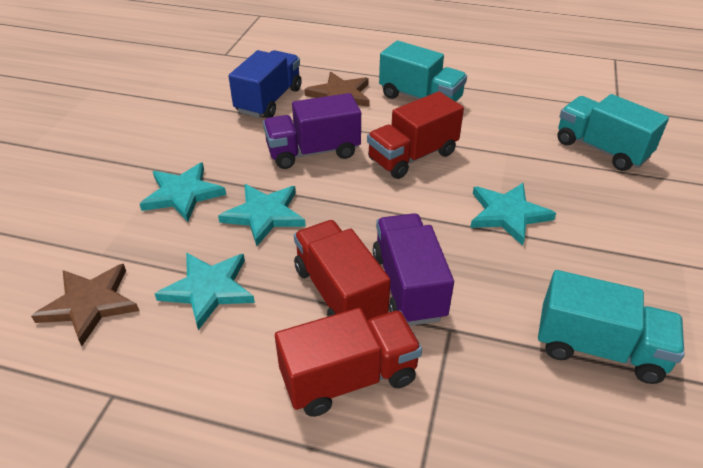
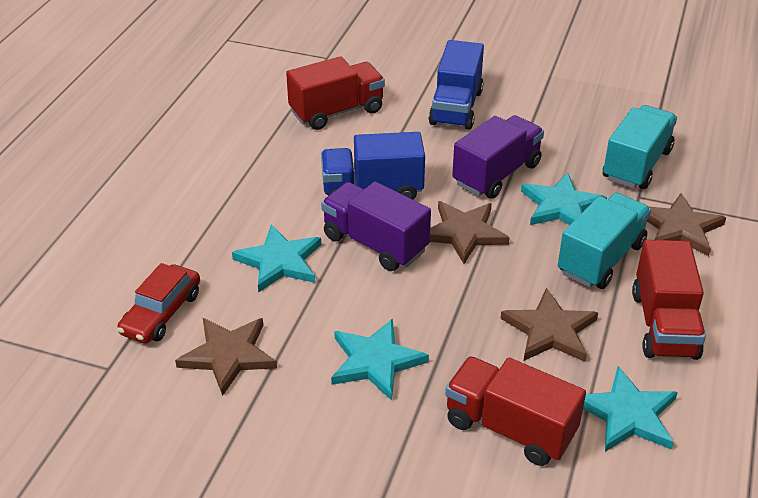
blue truck: [229,50,302,118] = 1 -> [321,132,425,200] [429,40,484,130] = 2
brown star: [31,264,139,346] [304,72,370,107] = 2 -> [175,318,277,396] [430,201,510,264] [500,288,598,362] [647,193,726,256] = 4
red car: none = 0 -> [117,263,200,344] = 1
turquoise truck: [379,41,467,102] [538,270,685,384] [557,94,669,171] = 3 -> [558,193,651,289] [603,105,677,189] = 2

